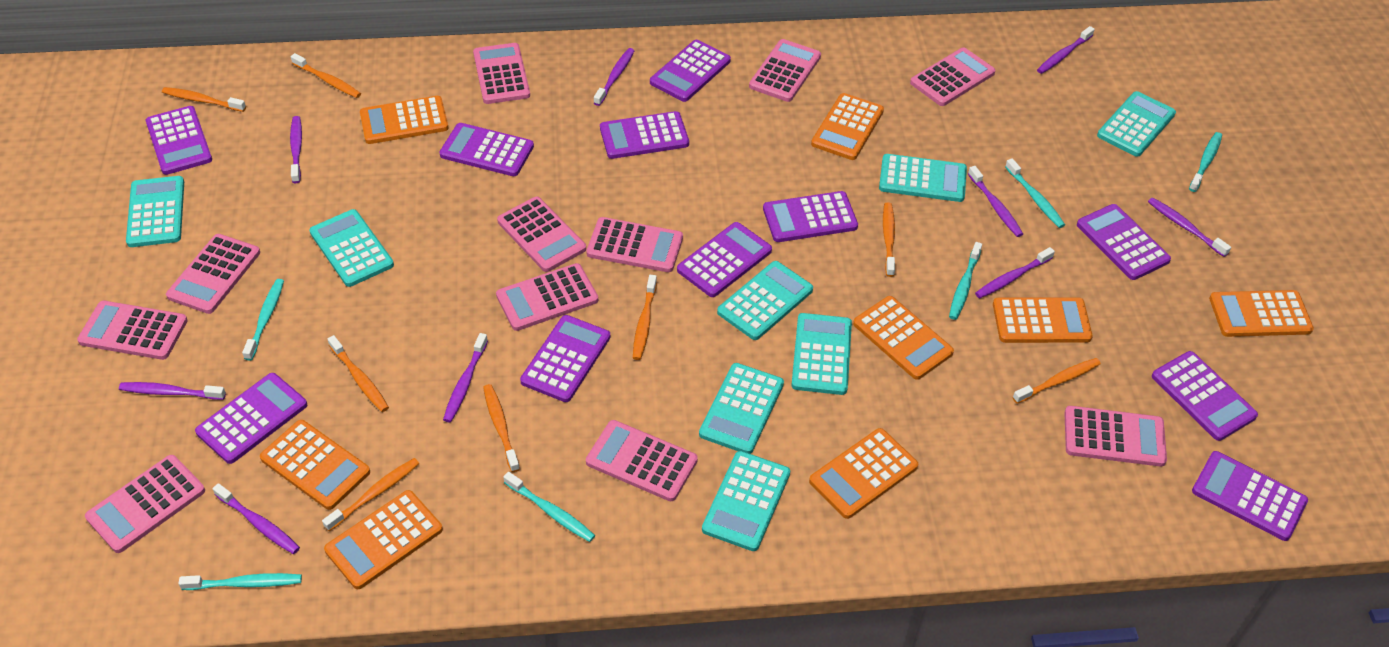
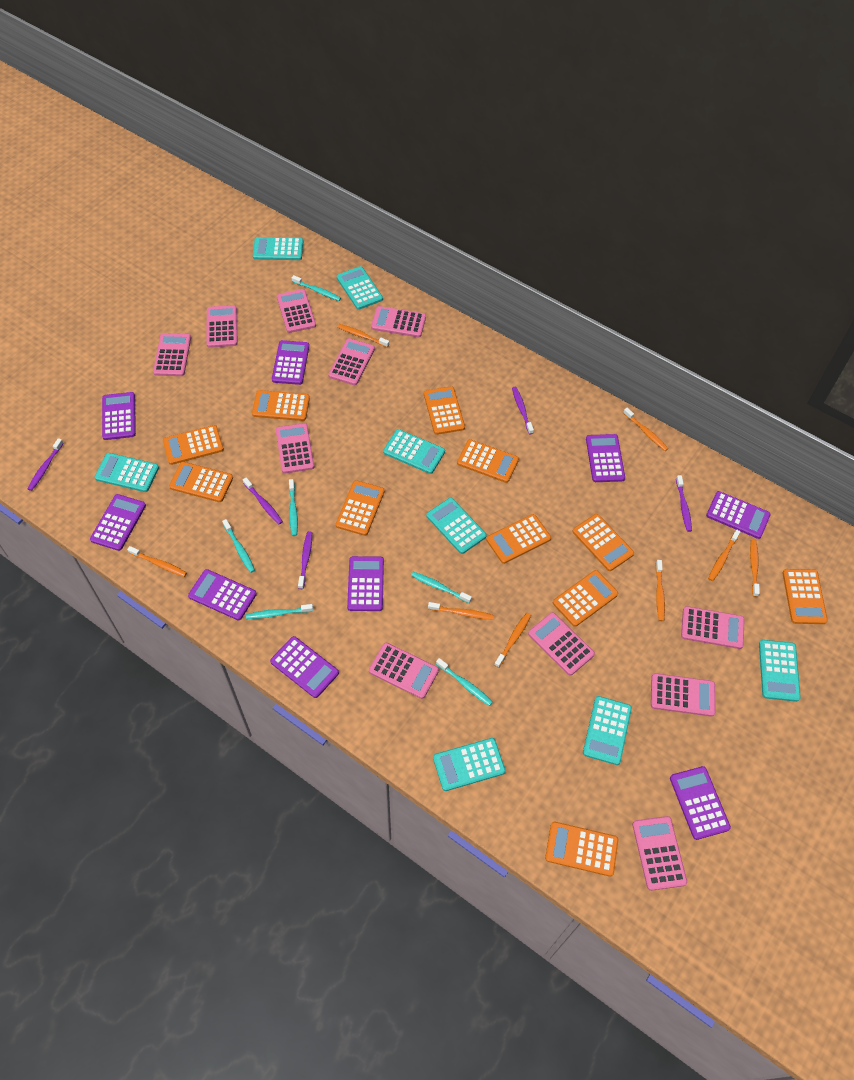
orange calculator: [260,420,370,510] [324,490,443,589] [360,96,449,144] [809,428,918,519] [811,93,884,160] [853,296,954,380] [993,297,1093,343] [1209,290,1314,337] = 8 -> [163,425,224,465] [169,462,233,502] [252,390,310,421] [336,480,385,536] [424,386,465,435] [457,439,519,483] [486,514,551,564] [545,822,618,877] [553,570,618,627] [572,514,634,571] [782,569,828,624] = 11
purple calculator: [146,106,212,175] [195,373,307,464] [439,123,534,176] [520,315,610,402] [600,111,689,159] [650,40,731,102] [677,222,772,297] [763,191,858,242] [1077,204,1171,280] [1152,351,1258,441] [1192,451,1308,541] = 11 -> [90,494,146,551] [102,392,136,440] [188,569,257,620] [270,636,339,698] [272,340,309,385] [347,556,384,611] [586,434,625,482] [670,766,731,840] [706,491,771,539] = 9
purple toothbrush: [119,382,226,400] [212,483,300,554] [290,116,302,183] [443,333,488,422] [594,48,635,106] [968,166,1023,237] [975,247,1055,298] [1037,26,1095,74] [1148,198,1231,257] = 9 -> [28,438,64,491] [243,478,283,524] [298,531,312,589] [512,387,534,434] [676,475,692,532] = 5

